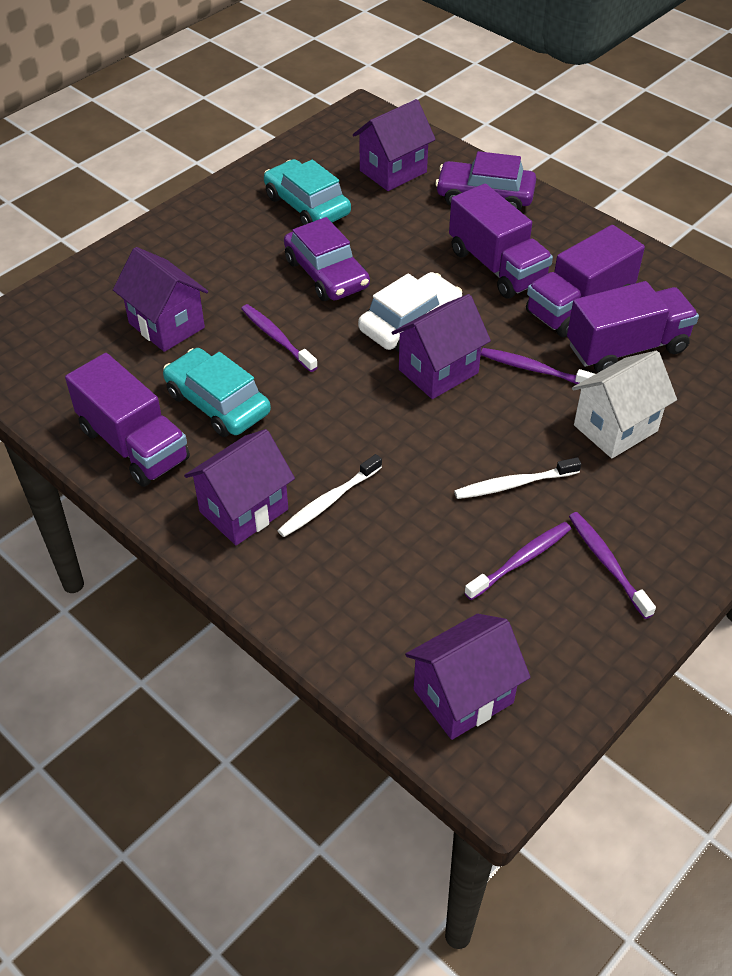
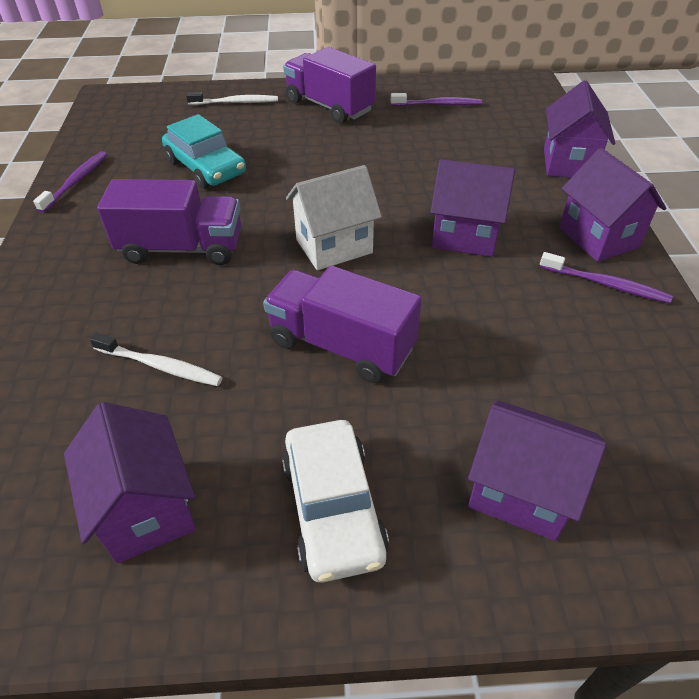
purple car: [284,217,370,301] [435,151,536,211] = 2 -> none = 0
purple toothbrush: [241,304,318,372] [464,522,571,600] [481,348,595,384] [569,512,656,619] = 4 -> [33,151,107,213] [391,93,482,106] [540,252,673,303] = 3
purple truck: [65,353,190,487] [449,184,553,298] [526,225,645,337] [567,281,699,373] = 4 -> [97,179,241,265] [263,265,422,383] [283,47,376,124] = 3
turquoise car: [163,348,271,437] [264,159,351,225] = 2 -> [162,114,246,189] = 1

